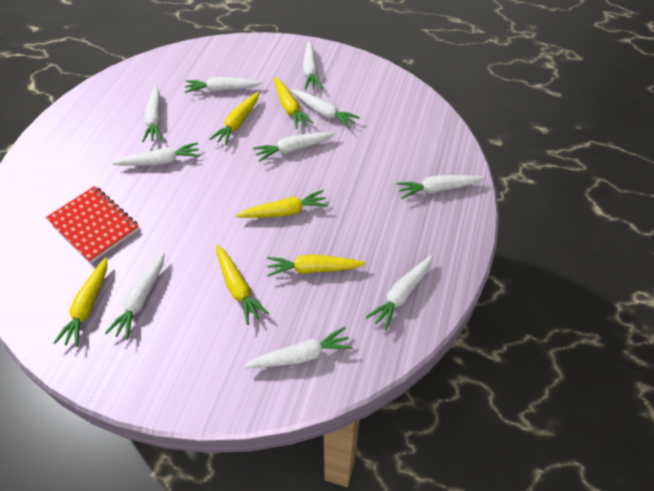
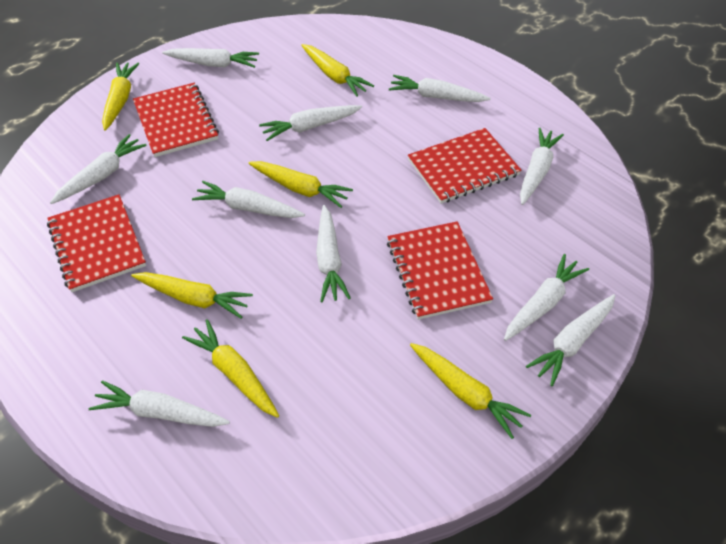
red notebook: [46,186,139,263] = 1 -> [47,194,146,292] [133,83,219,157] [387,221,493,320] [408,128,521,204] = 4

